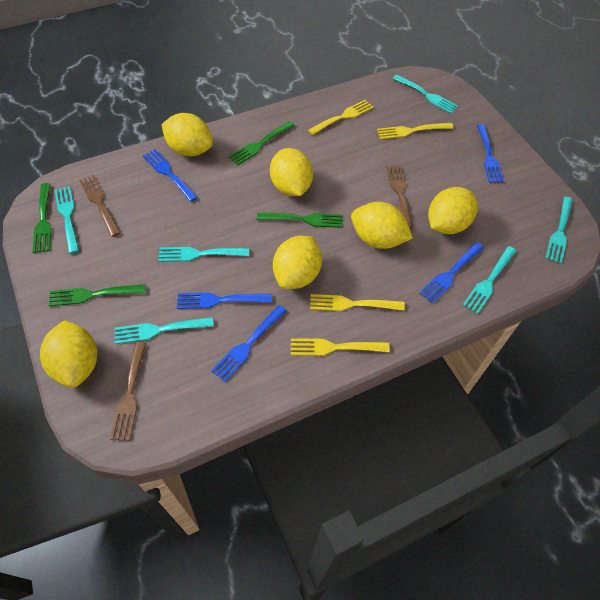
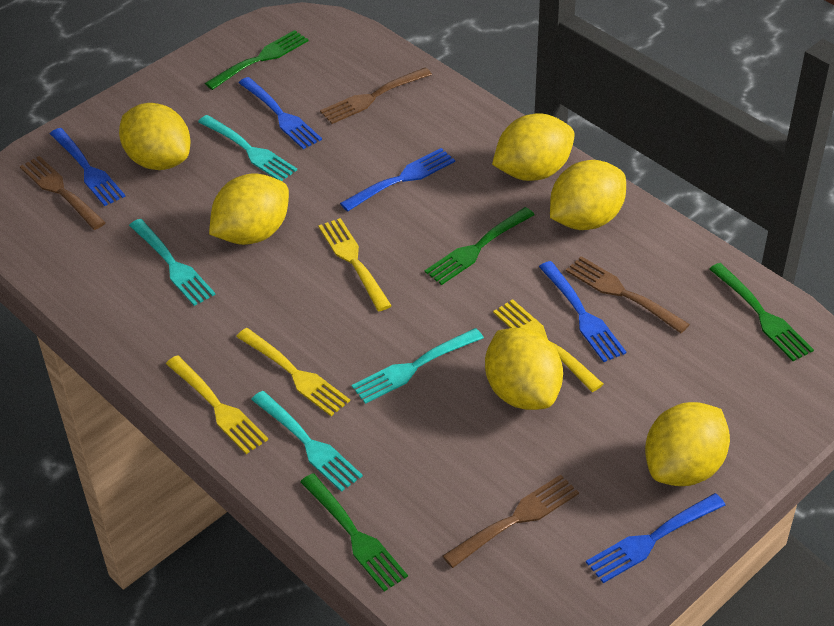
brown fork: [79,175,120,237] [110,342,146,441] [386,165,413,229] = 3 -> [20,156,106,230] [320,67,432,124] [443,474,579,568] [566,256,690,333] = 4
turquoise fork: [54,186,79,254] [115,317,214,344] [158,247,249,262] [392,74,458,114] [463,246,516,314] [545,197,573,264] = 6 -> [129,219,216,306] [198,115,297,181] [251,391,363,492] [352,328,484,404] = 4

